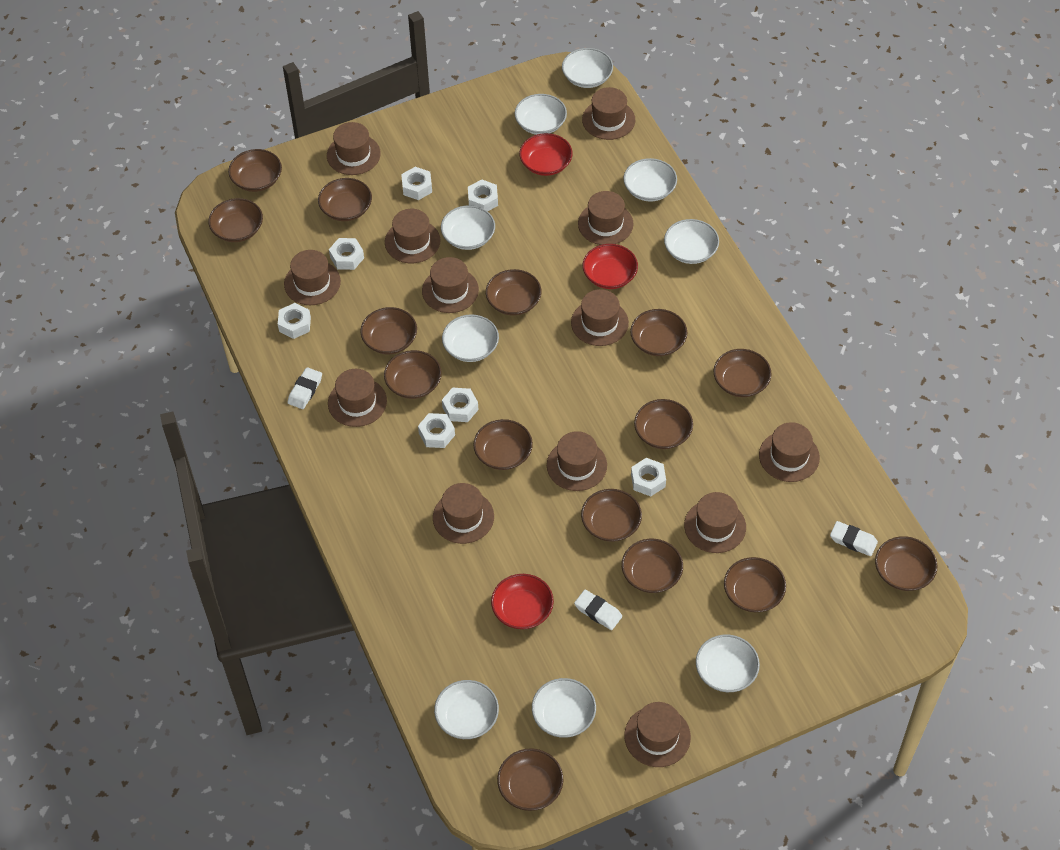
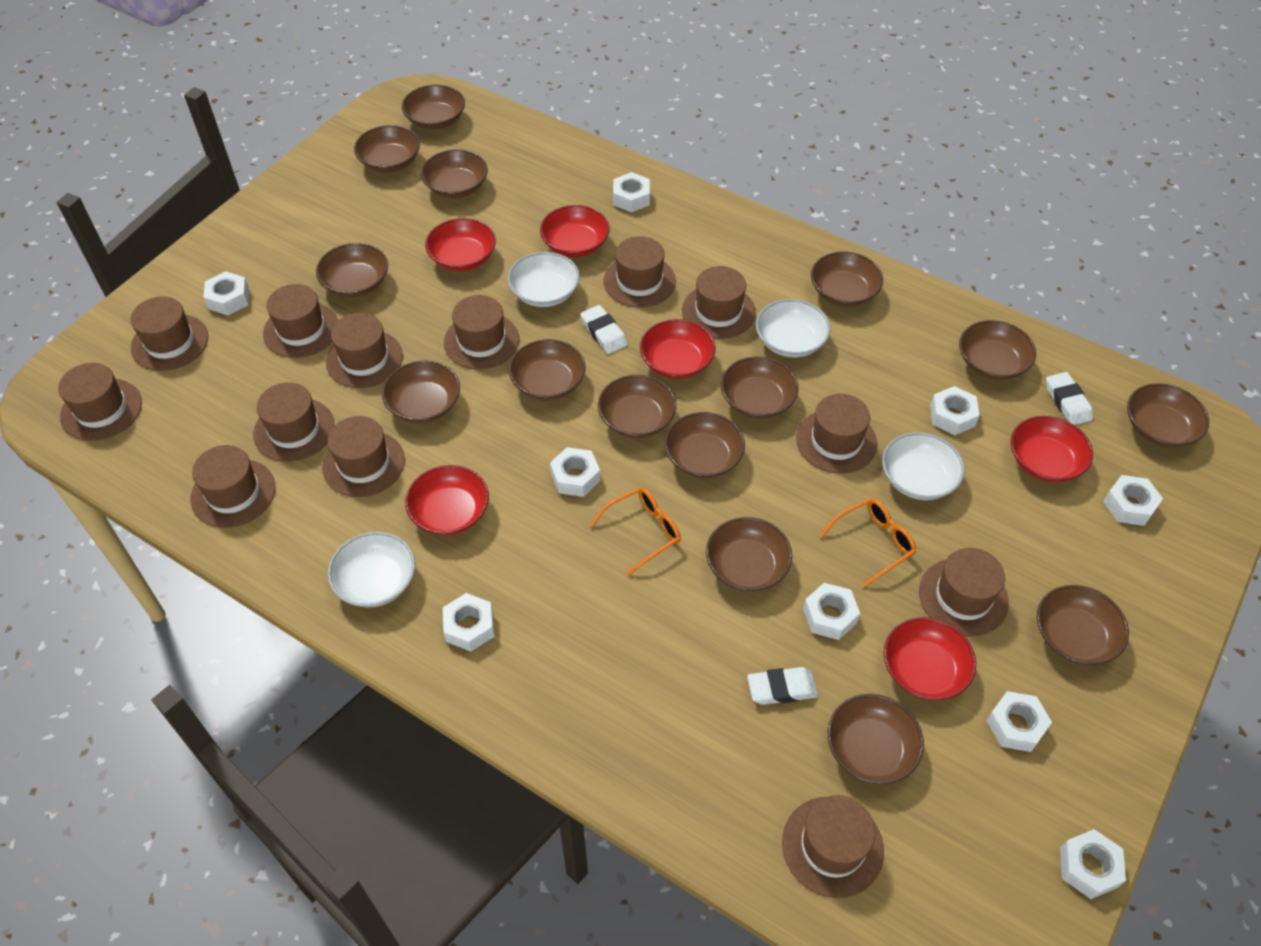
orange glasses: none = 0 -> [590,487,681,576] [820,498,916,587] = 2
red bowl: [491,574,554,629] [519,133,573,176] [583,244,638,289] = 3 -> [405,465,489,535] [425,218,496,271] [540,205,610,257] [640,319,715,379] [884,617,976,700] [1010,416,1093,482] = 6
white bowl: [434,680,499,739] [441,205,495,250] [442,314,499,362] [515,94,567,135] [532,678,596,738] [562,48,613,88] [623,158,677,202] [664,219,719,264] [696,635,760,692] = 9 -> [328,532,415,607] [508,252,580,307] [756,299,831,357] [882,432,965,500] = 4
white nut: [278,303,311,339] [329,238,364,270] [401,167,432,200] [418,413,455,448] [442,388,478,422] [468,179,498,211] [631,458,666,496] = 7 -> [204,271,249,315] [443,593,494,651] [550,447,600,497] [613,172,650,212] [803,583,860,640] [930,386,979,435] [987,691,1052,752] [1060,829,1126,899] [1103,475,1163,526] = 9

